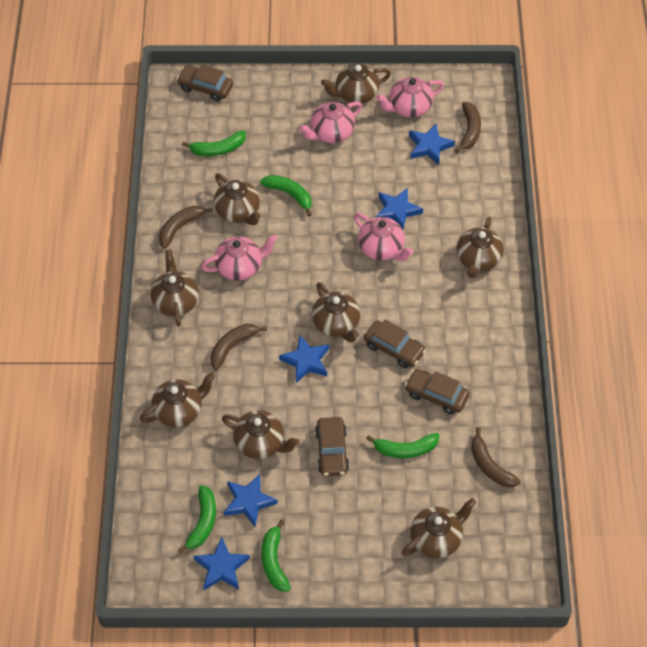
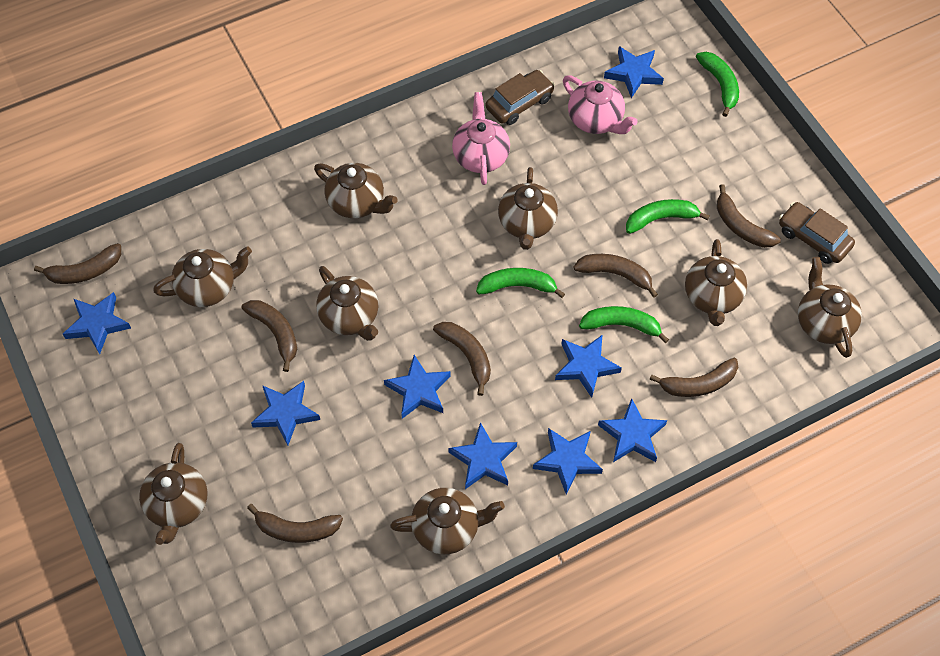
blue star: [193,537,250,590] [224,474,278,527] [279,335,329,383] [376,188,423,229] [409,124,455,165] = 5 -> [63,292,131,354] [251,381,320,445] [384,355,451,419] [448,422,517,489] [533,428,603,494] [555,335,622,398] [598,398,667,462] [604,46,664,98] = 8
brown banana: [159,206,213,249] [210,324,267,370] [455,102,481,153] [471,427,521,487] = 4 -> [34,243,121,284] [242,300,297,372] [247,504,343,543] [433,322,491,396] [573,254,658,297] [649,358,738,397] [717,184,781,248] = 7
brown car: [177,64,233,101] [315,417,349,476] [364,320,426,368] [405,369,469,415] = 4 -> [486,70,555,125] [779,202,855,264] = 2
green banana: [178,485,216,554] [182,131,246,156] [260,175,312,216] [261,520,291,592] [366,433,440,458] = 5 -> [476,268,565,298] [579,306,669,343] [626,199,710,234] [696,52,739,117] = 4
pink teapot: [201,235,277,281] [299,101,362,143] [354,213,414,261] [376,77,444,118] = 4 -> [452,92,510,185] [563,75,638,134] = 2

